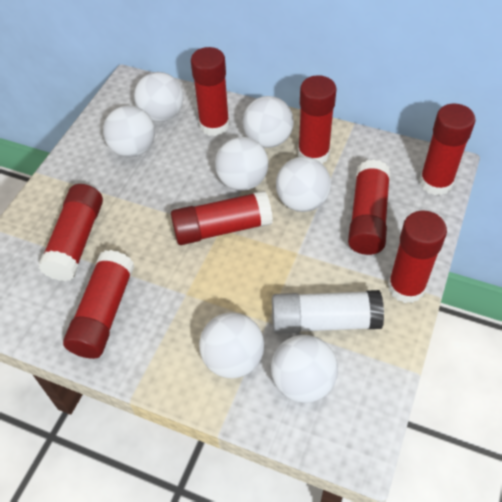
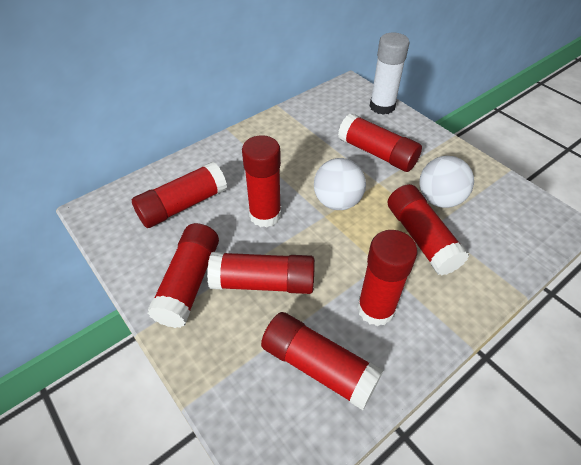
white ball: [103,105,155,157] [134,72,184,122] [199,312,264,378] [215,137,268,191] [243,96,294,148] [271,335,338,403] [276,157,331,212] = 7 -> [314,158,366,210] [419,156,474,208] = 2

